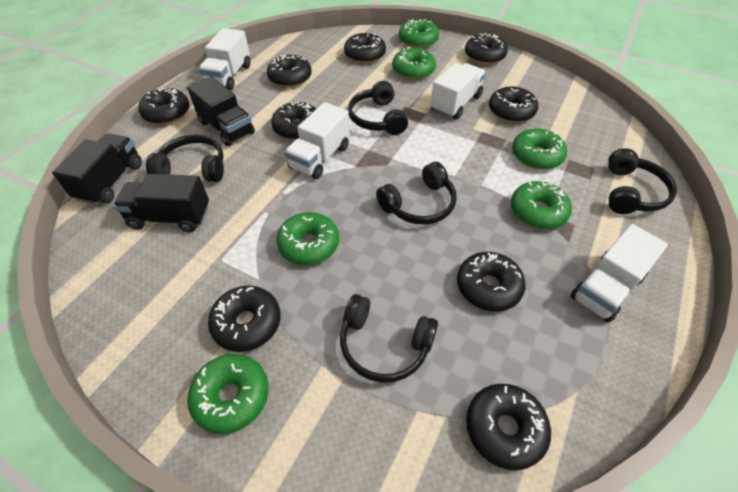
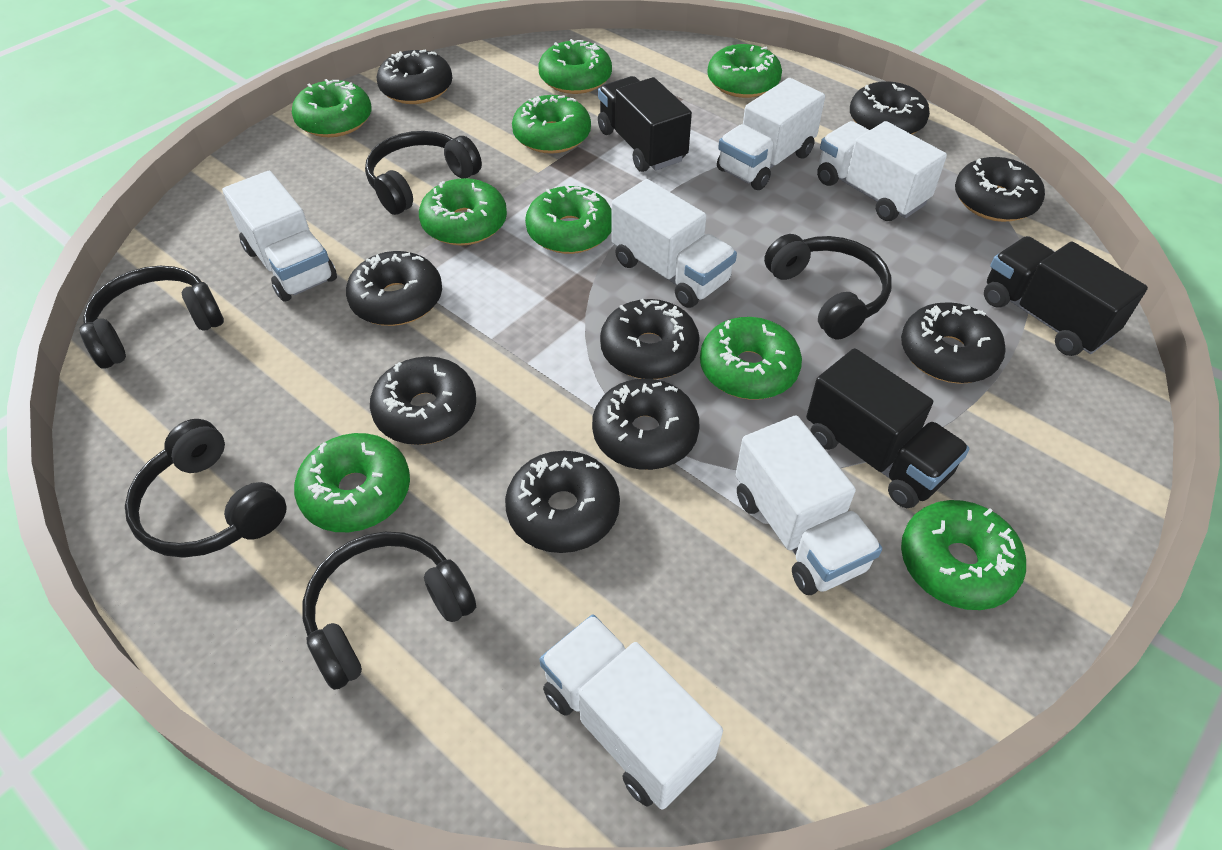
green donut: [187,354,269,434] [277,212,339,265] [392,47,436,80] [399,19,439,48] [511,181,572,229] [512,128,567,170] = 6 -> [292,79,372,137] [294,433,410,532] [419,178,507,246] [512,95,591,154] [525,185,612,254] [539,39,612,94] [700,317,802,400] [707,44,782,98] [901,500,1026,610] = 9
white truck: [199,28,250,90] [284,102,350,179] [430,63,486,119] [570,224,668,323] = 4 -> [222,171,337,302] [540,615,723,810] [612,179,737,308] [717,78,825,190] [736,415,882,595] [817,121,947,221] = 6

